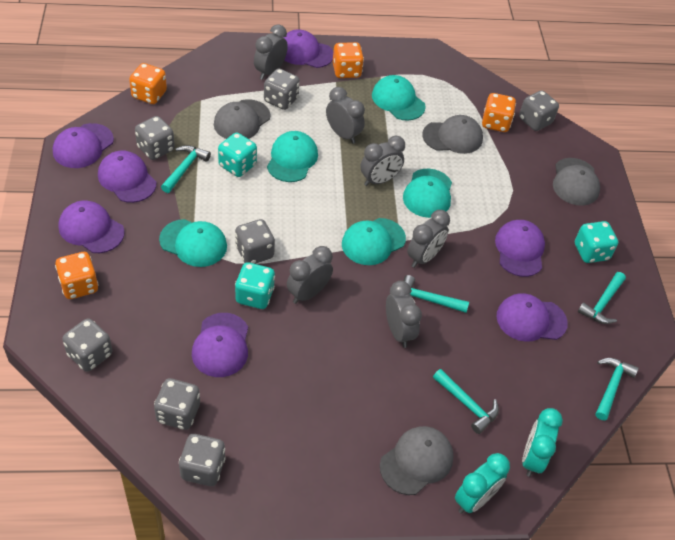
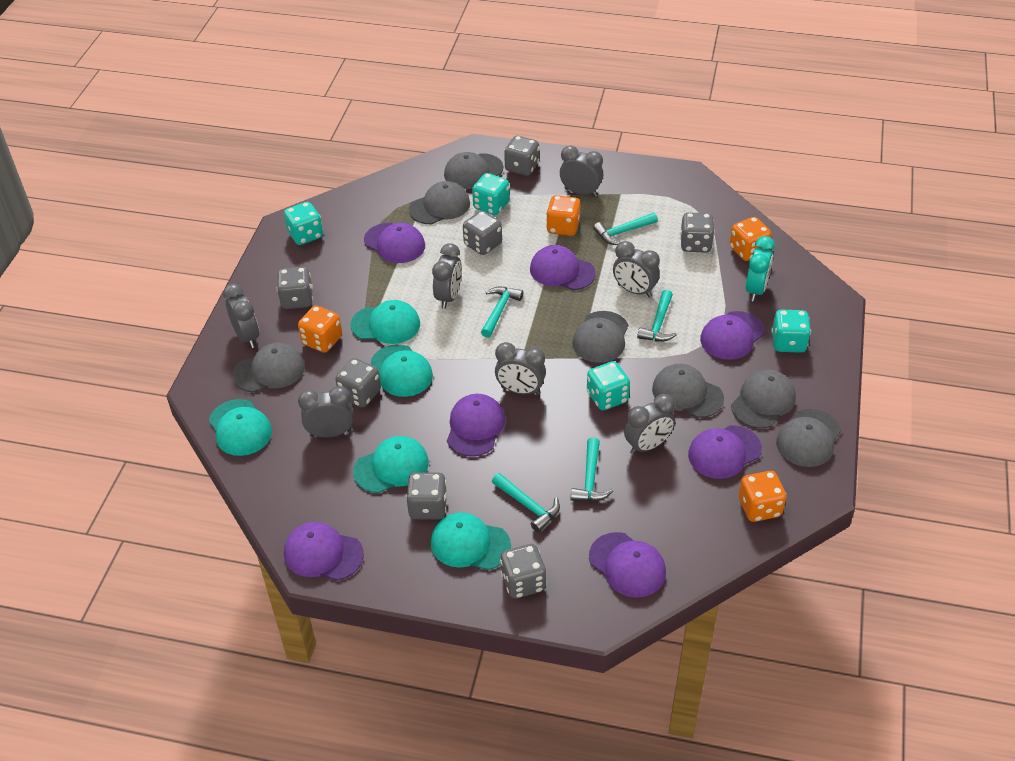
grey cap: [214,99,270,139] [380,426,454,495] [422,115,483,154] [553,158,600,206] = 4 -> [233,343,305,393] [409,181,470,224] [444,152,503,189] [572,311,628,363] [652,364,724,418] [731,370,796,428] [776,409,841,467] = 7
grey clock: [254,24,288,80] [287,246,333,304] [326,87,365,144] [360,136,405,186] [386,281,422,348] [407,210,450,268] = 6 -> [223,284,259,348] [298,386,354,438] [432,243,462,309] [495,342,546,395] [560,146,603,197] [613,241,660,298] [624,394,675,455] = 7
turquoise clock: [455,453,510,514] [522,408,563,477] = 2 -> [746,236,775,301] = 1
turquoise dice: [218,133,257,177] [235,262,275,309] [575,221,618,263] = 3 -> [284,202,323,245] [472,173,510,215] [587,361,630,410] [772,310,811,353] = 4

